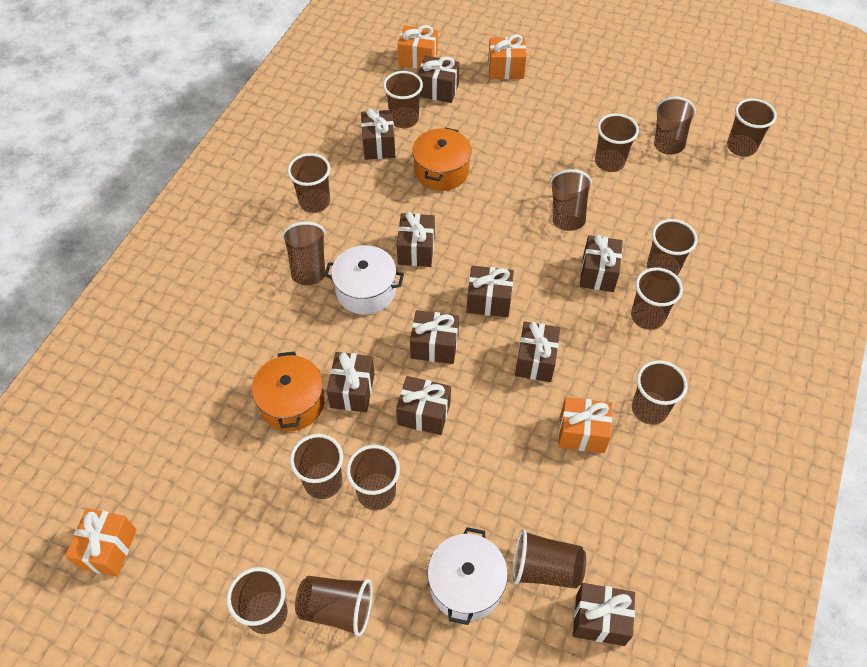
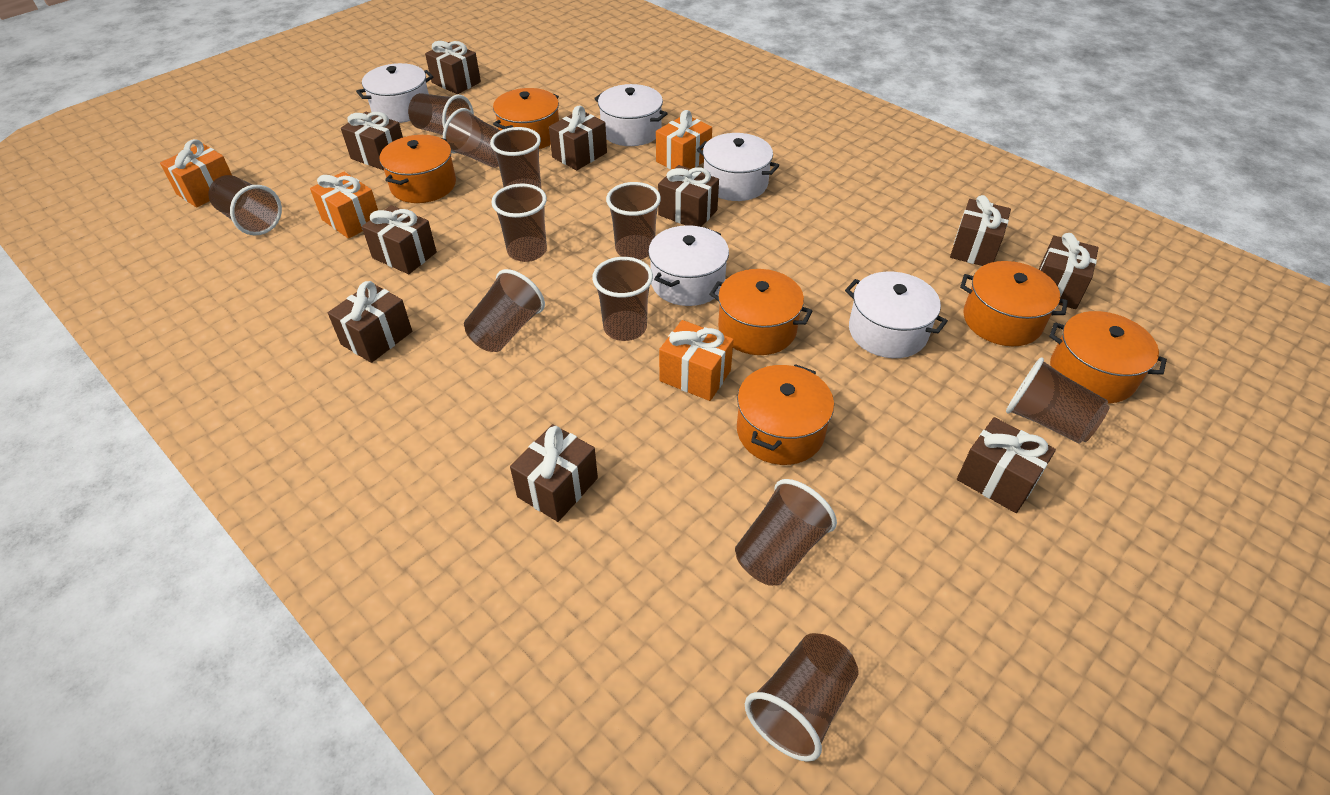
brown cup: [227,567,288,634] [282,222,326,285] [287,153,330,213] [290,434,343,499] [295,576,373,637] [346,445,400,510] [383,71,423,128] [512,529,586,589] [550,169,592,231] [595,113,639,172] [631,267,683,330] [632,360,688,425] [647,219,698,276] [654,96,696,155] [727,98,777,157] = 15 -> [208,175,282,235] [408,93,474,135] [443,108,501,168] [464,269,545,352] [490,127,541,188] [492,184,547,262] [592,257,653,341] [606,182,661,260] [735,479,837,586] [745,633,859,762] [1006,357,1110,443] = 11
orange pot: [252,352,325,431] [412,127,472,191] = 2 -> [379,135,456,203] [493,88,559,149] [709,269,812,355] [737,364,834,465] [960,261,1068,346] [1049,311,1167,404] = 6
white pot: [324,245,404,315] [427,527,508,625] = 2 -> [356,63,433,123] [594,84,668,146] [648,225,729,306] [697,133,779,201] [845,271,948,358] = 5

